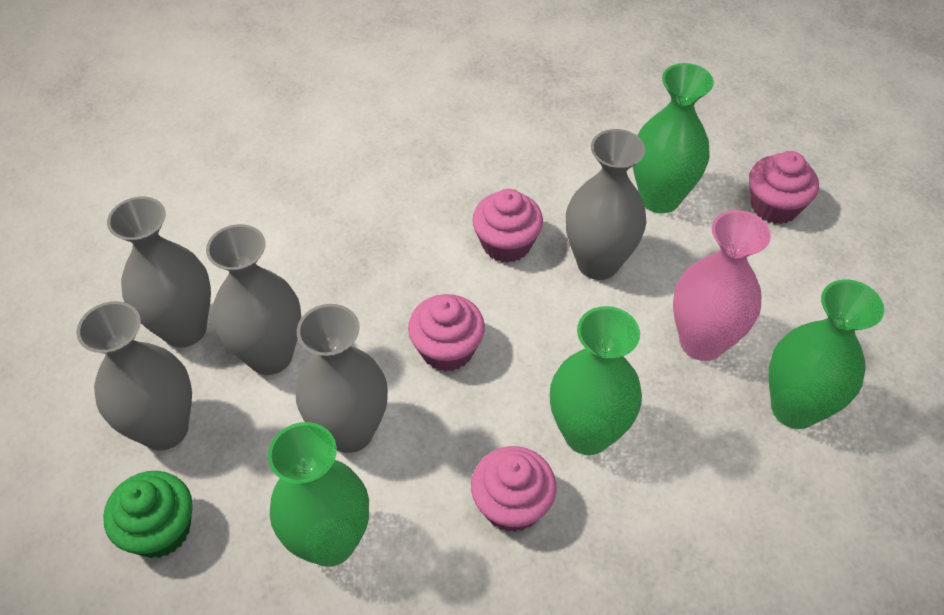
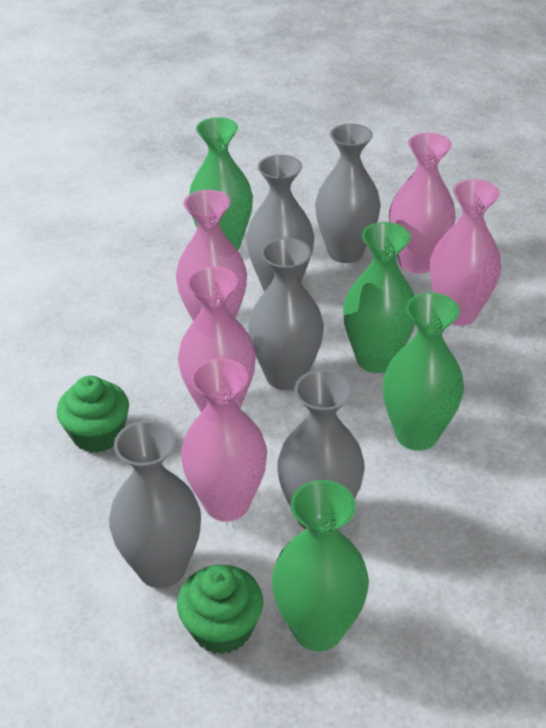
green cupcake: [103,471,193,558] = 1 -> [57,376,129,453] [177,565,263,654] = 2
pink cupcake: [408,294,485,372] [471,446,556,532] [472,189,543,263] [749,151,819,224] = 4 -> none = 0
pink vase: [673,210,771,361] = 1 -> [176,190,247,321] [178,266,256,413] [181,358,267,522] [389,133,456,274] [430,179,501,326] = 5

